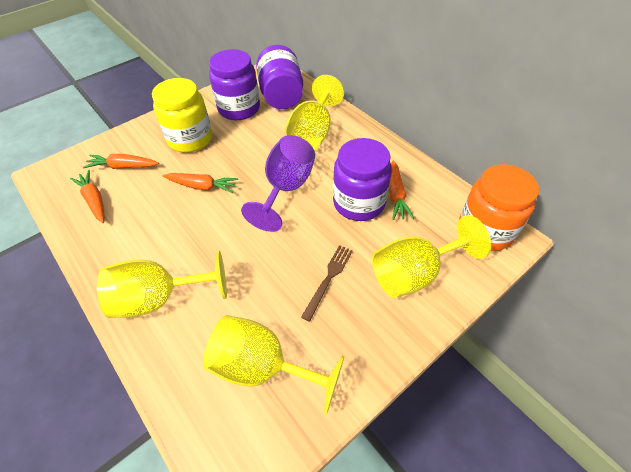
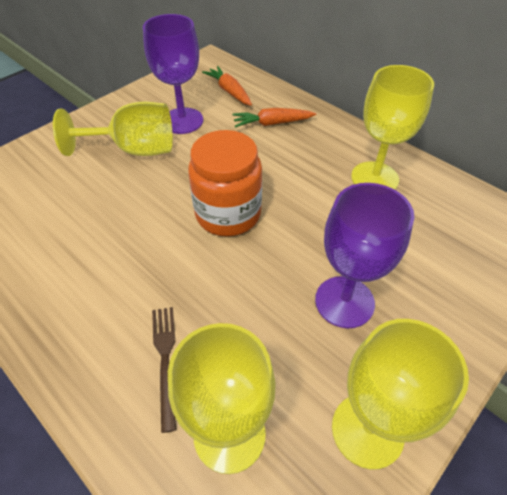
orange carrot: [70,170,105,223] [83,154,159,169] [162,173,238,193] [389,161,414,220] = 4 -> [202,66,252,106] [232,108,316,128] = 2
purple goblet: [241,135,315,232] = 1 -> [143,14,203,134] [315,183,414,328] = 2
purple jar: [209,49,260,121] [256,45,303,109] [333,138,392,221] = 3 -> none = 0
yellow jar: [152,78,212,153] = 1 -> none = 0

